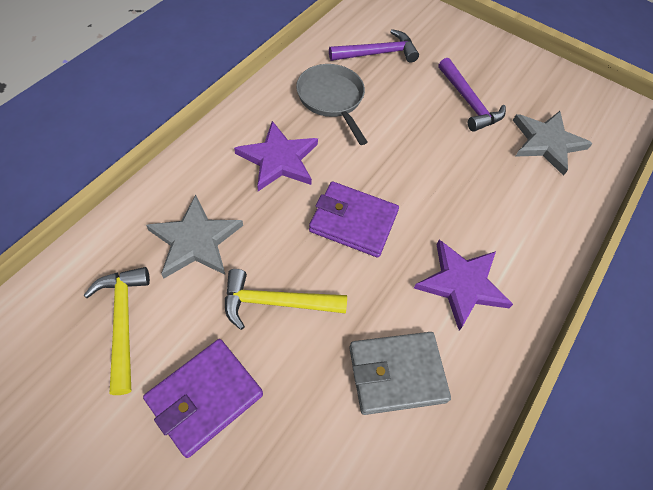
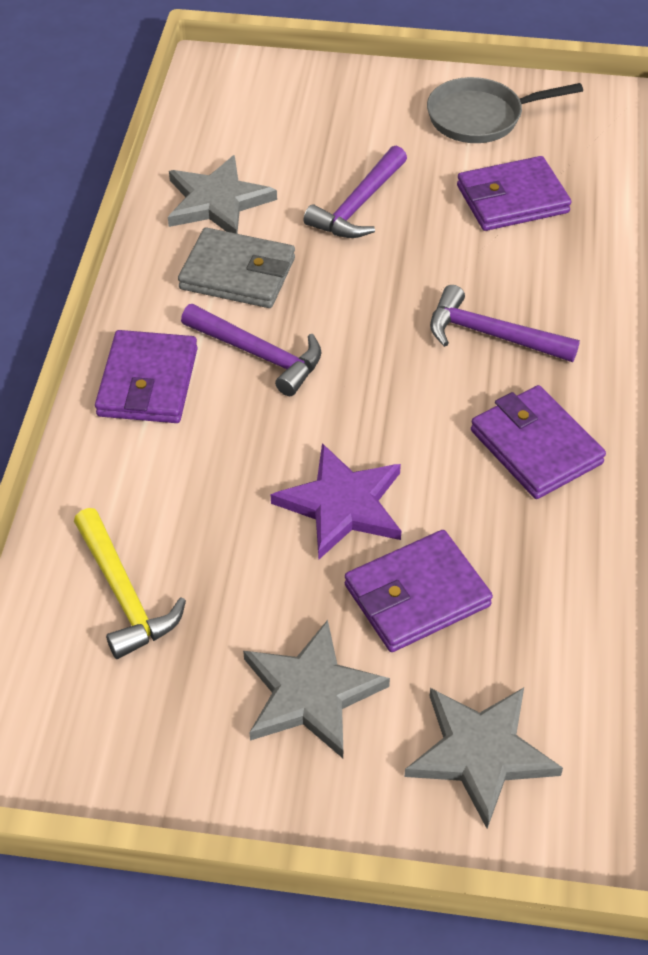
grey star: [146,195,243,279] [513,111,593,176] = 2 -> [168,155,277,234] [243,620,390,758] [404,688,563,829] = 3
purple hammer: [329,29,419,63] [438,58,506,132] = 2 -> [181,304,322,396] [304,146,407,238] [430,285,580,362] = 3
purple star: [234,121,318,191] [414,240,513,330] = 2 -> [271,443,401,559] = 1
purple wallet: [143,339,263,458] [309,181,399,257] = 2 -> [95,330,198,423] [345,530,493,652] [457,156,572,231] [471,385,606,499] = 4
yellow hammer: [83,267,150,395] [225,269,347,330] = 2 -> [74,508,186,659] = 1

